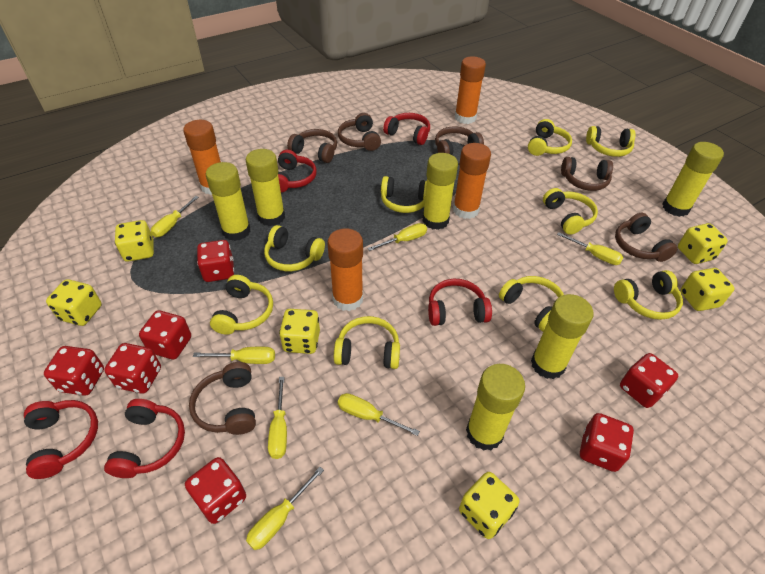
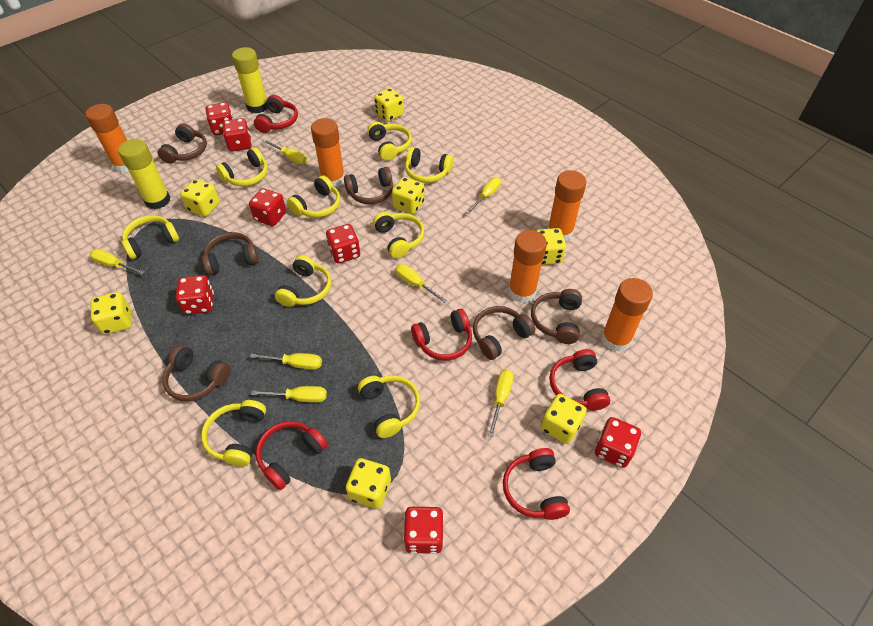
orange glue stick: [183,120,221,195] [327,228,363,311] [453,143,491,219] [455,56,486,124] = 4 -> [85,104,128,173] [311,118,345,187] [508,230,547,303] [548,170,586,241] [601,278,653,352] = 5
yellow dice: [46,279,102,326] [115,220,154,262] [279,309,320,354] [459,472,519,539] [678,223,728,264] [680,268,735,311] = 6 -> [91,292,132,334] [180,179,220,217] [346,458,391,509] [374,88,404,122] [392,177,424,214] [536,228,566,265] [541,394,587,444] = 7
yellow glue stick: [206,162,251,241] [246,149,285,226] [422,153,458,230] [466,364,525,451] [531,294,593,379] [663,142,724,217] = 6 -> [118,139,170,209] [232,47,267,114] = 2

